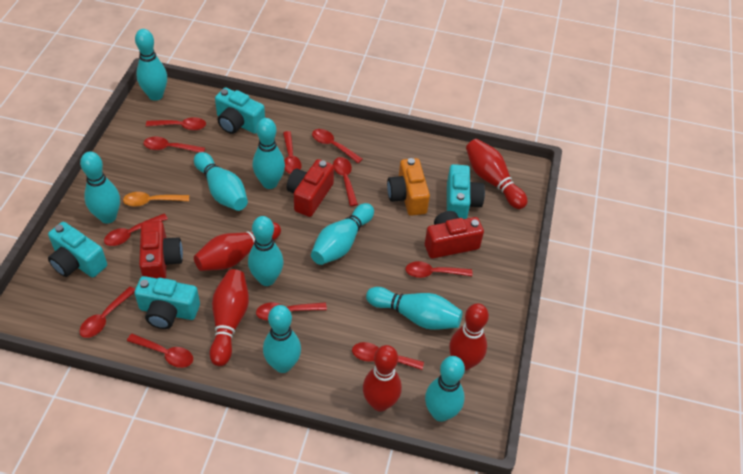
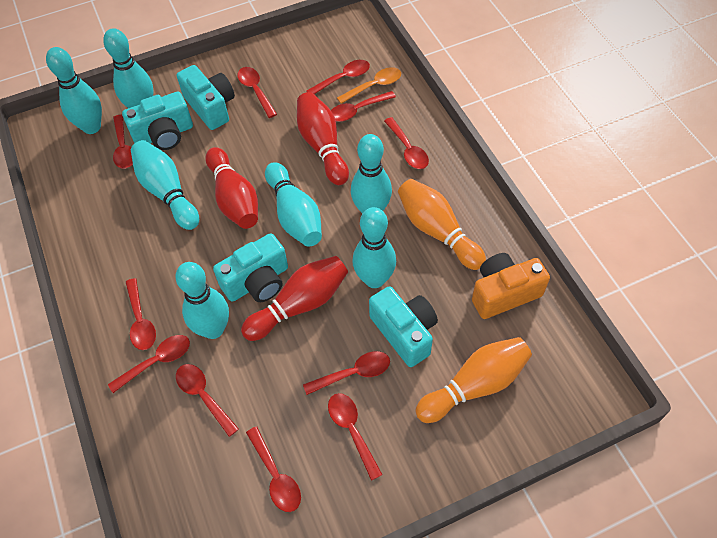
orange bowling pin: none = 0 -> [398,179,486,270] [415,337,532,423] = 2
red bowling pin: [194,222,281,271] [209,269,249,366] [363,345,402,412] [449,303,489,371] [466,139,528,209] = 5 -> [205,147,258,229] [241,256,348,341] [297,92,349,185] = 3
red camera: [139,221,183,279] [287,159,334,217] [425,211,484,258] = 3 -> none = 0
turquoise bowling pin: [80,152,120,224] [135,29,167,101] [194,152,248,211] [248,216,284,286] [253,118,285,189] [263,305,301,373] [311,203,374,265] [366,287,463,330] [425,356,465,422] = 9 -> [46,47,102,134] [103,28,153,108] [131,140,199,230] [176,262,229,339] [265,162,322,247] [351,134,392,214] [352,207,396,288] = 7

